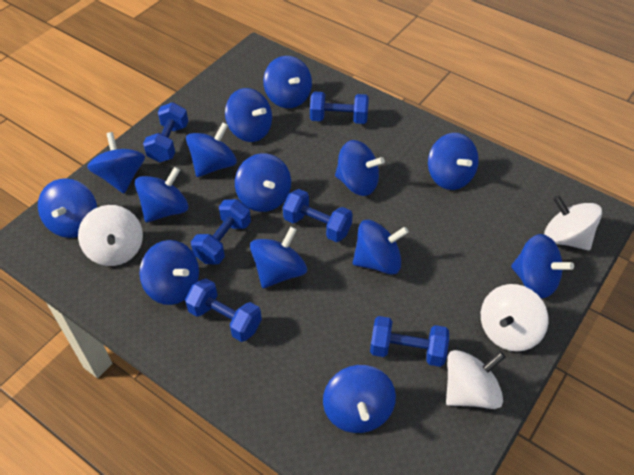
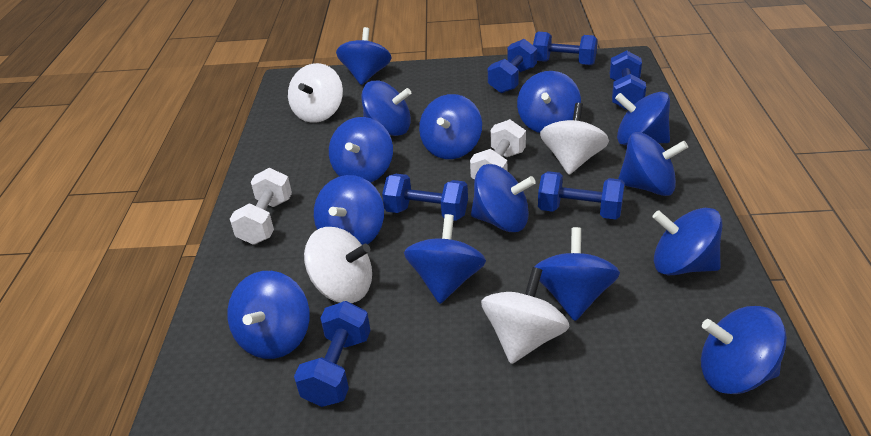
white dumbbell: none = 0 -> [230,168,292,245] [470,119,526,180] = 2

